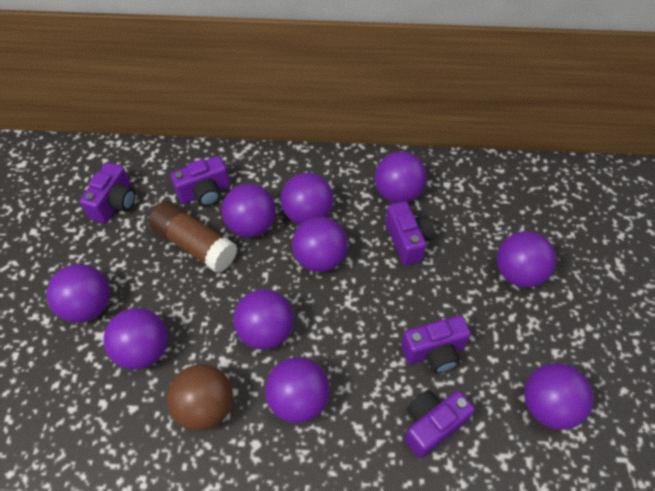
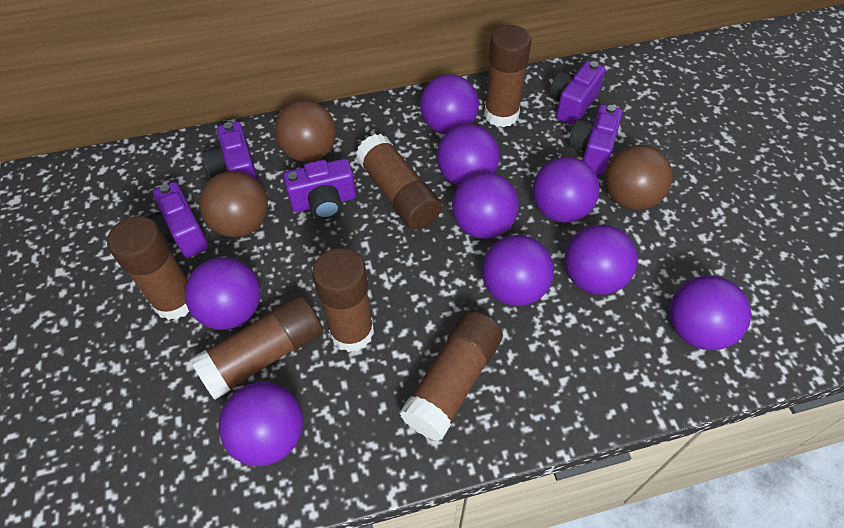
brown ball: [167,364,233,431] = 1 -> [199,171,268,237] [275,100,336,162] [605,145,673,210] = 3
brown glue stick: [148,201,237,273] = 1 -> [107,216,189,320] [190,295,323,400] [312,248,374,352] [356,134,442,230] [399,311,503,441] [484,25,532,127] = 6
purple ball: [47,264,110,323] [103,308,168,370] [222,184,276,237] [233,289,294,350] [265,357,330,423] [281,173,334,224] [292,216,348,272] [375,151,427,203] [497,231,556,288] [524,363,594,430] = 10 -> [185,257,261,330] [219,382,303,466] [420,74,479,134] [437,124,500,186] [452,172,519,239] [482,235,554,306] [533,157,600,223] [565,224,638,295] [670,276,751,350] = 9

